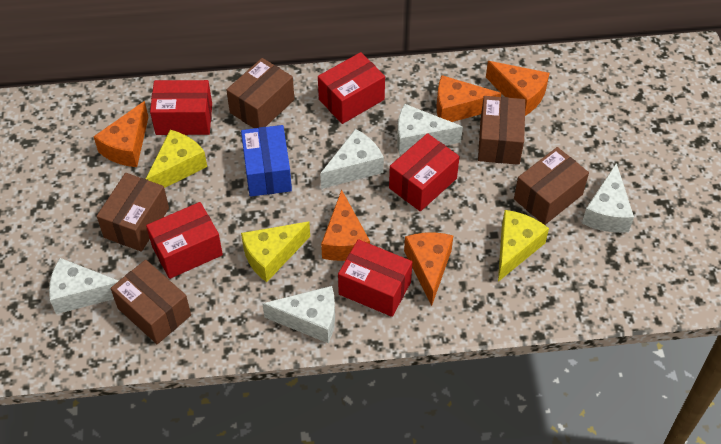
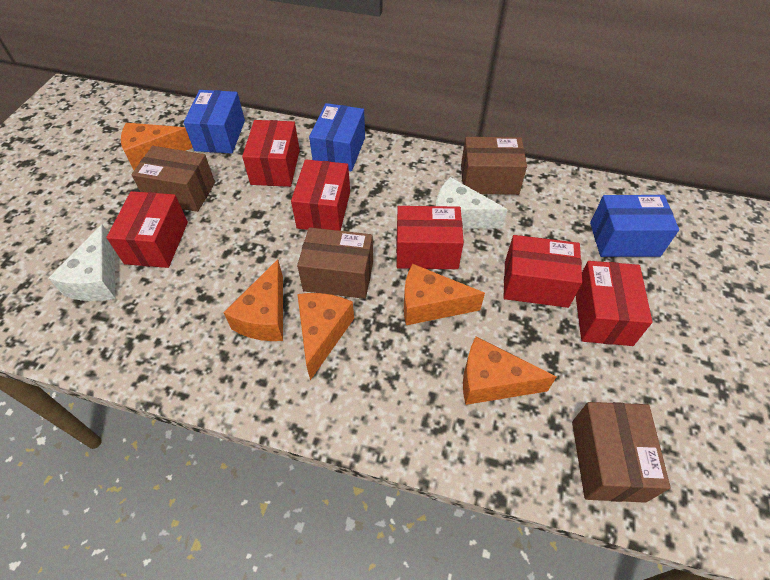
blue box: [241,125,292,197] = 1 -> [184,90,245,154] [309,103,365,171] [590,195,679,257] = 3
brown box: [97,173,169,252] [111,260,191,344] [226,58,294,128] [478,96,526,165] [514,147,589,225] = 5 -> [131,146,215,212] [297,227,373,299] [461,137,527,195] [572,402,671,503] = 4
red box: [146,202,223,279] [150,80,212,135] [318,52,385,124] [338,239,412,317] [389,133,460,211] = 5 -> [106,191,188,268] [242,120,300,187] [291,160,350,231] [396,206,464,269] [503,235,582,308] [576,261,652,346] = 6
white cheese: [49,258,118,314] [262,286,335,343] [320,129,384,189] [397,103,463,154] [582,163,634,233] = 5 -> [48,224,115,301] [436,177,508,229] = 2
yellow cheese: [146,130,207,188] [241,221,310,282] [498,210,549,282] = 3 -> none = 0

